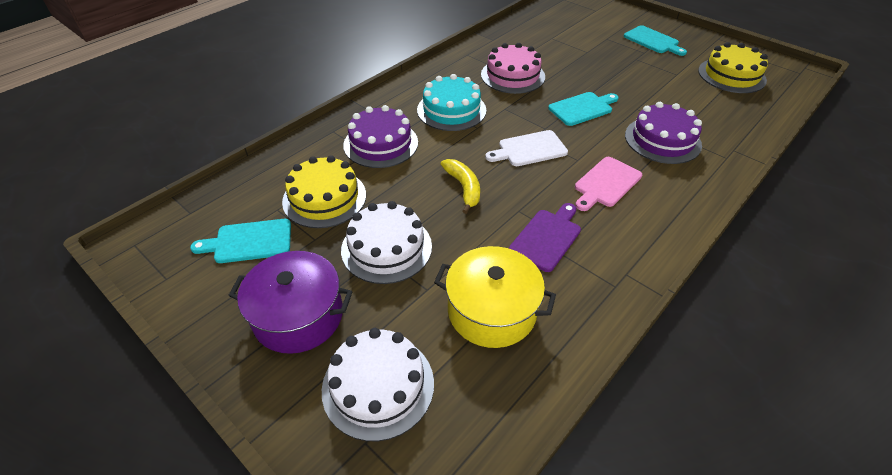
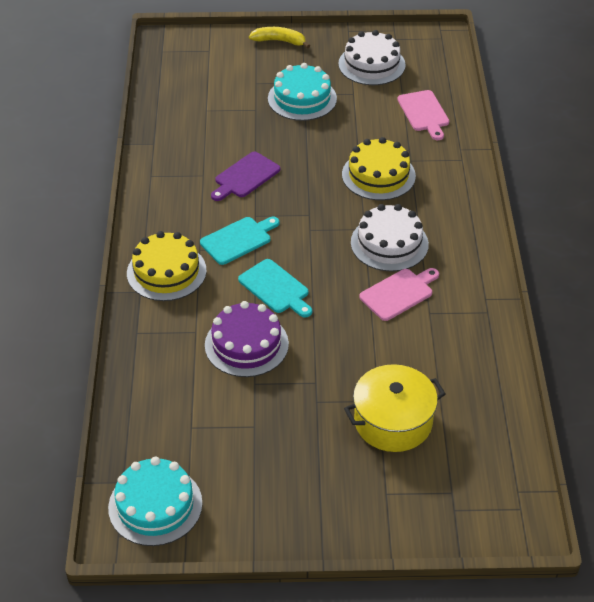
pink cake: [481,43,545,94] = 1 -> none = 0
pink cutting board: [575,157,642,211] = 1 -> [359,268,439,321] [398,90,449,140] = 2
purple cake: [343,105,418,168] [625,102,702,164] = 2 -> [205,301,289,377] = 1
purple pot: [228,251,352,354] = 1 -> none = 0
turquoise cake: [417,74,486,131] = 1 -> [108,456,202,546] [268,63,337,121] = 2
turquoise cutting board: [190,219,291,263] [548,92,619,126] [623,25,687,56] = 3 -> [200,217,279,265] [238,259,312,317] = 2
white cutting board: [485,130,568,166] = 1 -> none = 0

